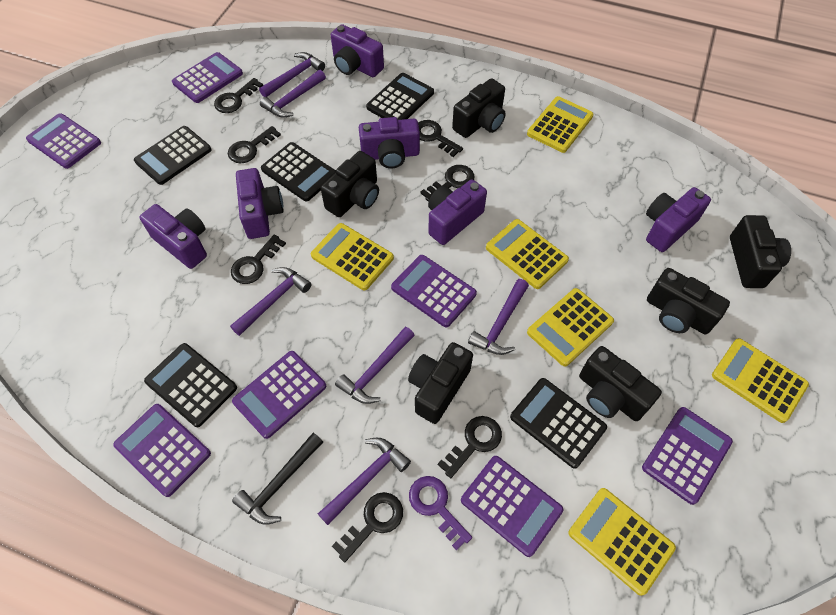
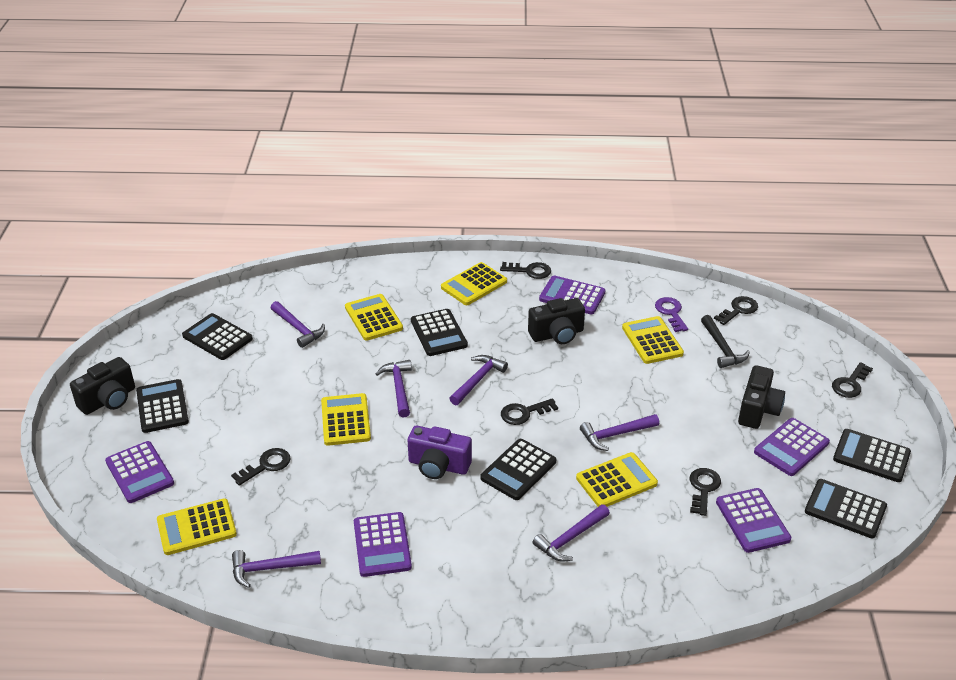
black calculator: [134,126,212,185] [144,343,237,427] [261,142,336,202] [366,73,434,120] [510,378,607,469] = 5 -> [136,379,189,433] [182,313,253,360] [411,309,468,356] [480,439,556,500] [805,479,887,538] [833,429,911,482] = 6
black camera: [321,151,379,217] [408,342,473,424] [452,78,506,138] [579,346,662,421] [647,268,730,334] [730,215,791,288] = 6 -> [70,357,135,415] [528,298,585,344] [738,365,785,429] = 3
black key: [214,78,263,113] [228,126,281,163] [231,235,286,284] [332,492,403,562] [418,120,463,157] [420,165,475,202] [438,416,502,478] = 7 -> [231,448,291,486] [500,262,551,279] [501,398,558,425] [689,468,721,516] [714,296,758,325] [832,362,873,398] = 6
purple calculator: [26,113,101,169] [113,404,211,497] [172,52,243,103] [232,351,326,439] [391,255,477,327] [461,456,564,557] [642,407,733,505] = 7 -> [105,441,174,503] [354,512,412,577] [539,276,606,314] [716,488,791,553] [754,418,830,476] = 5
purple camera: [139,204,207,269] [236,168,284,239] [331,24,384,77] [359,117,420,168] [428,179,487,245] [646,187,711,252] = 6 -> [408,426,472,479] = 1

